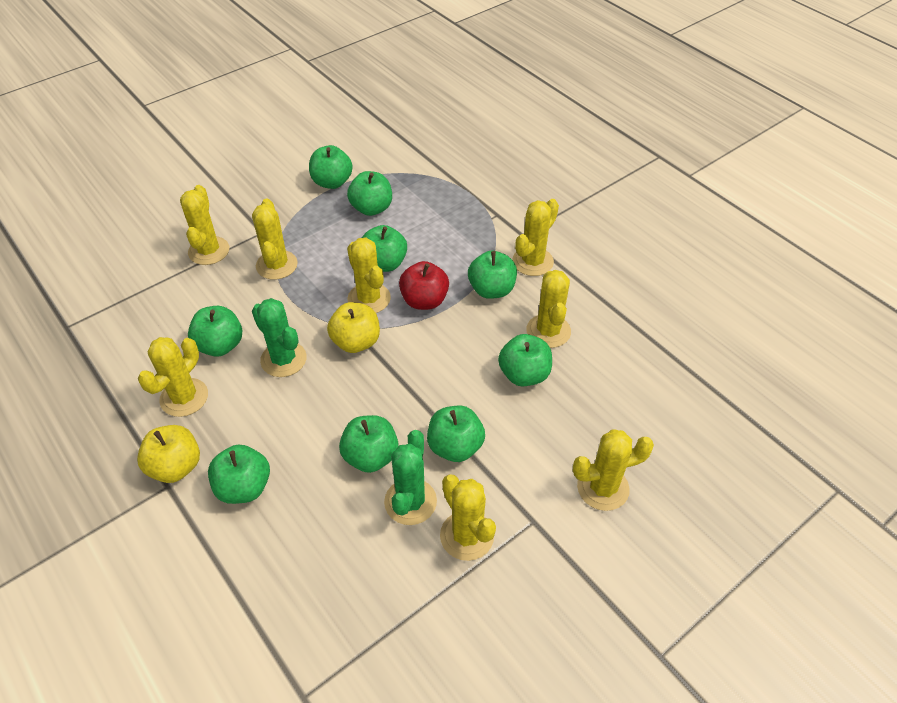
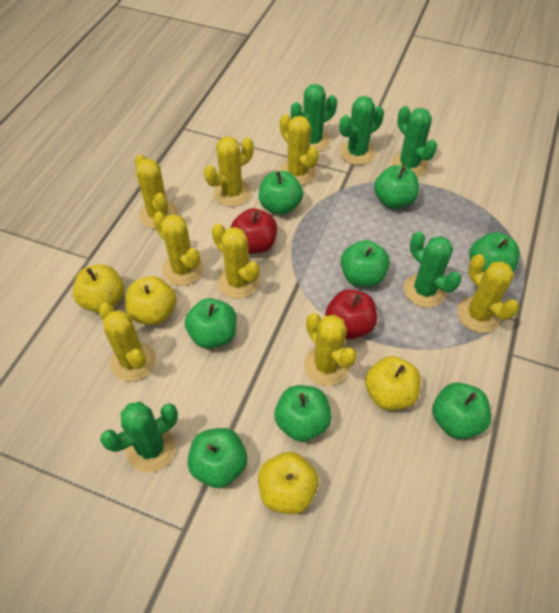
green apple: [188,306,242,357] [208,445,270,504] [309,145,353,189] [339,415,399,473] [347,171,392,216] [362,225,407,272] [427,406,485,462] [468,251,517,299] [498,334,552,386] = 9 -> [185,298,237,349] [187,428,247,488] [259,171,303,215] [274,385,332,442] [341,240,390,287] [374,165,419,209] [432,382,491,439] [469,232,520,272] = 8
green cactus: [252,298,307,377] [384,430,437,525] = 2 -> [100,402,178,473] [291,84,337,152] [340,96,384,165] [391,106,438,177] [404,232,461,308] = 5
red apple: [399,261,449,310] = 1 -> [231,208,277,254] [326,289,377,339] = 2
yellow apple: [137,425,200,483] [327,302,380,353] = 2 -> [73,264,125,313] [125,276,177,325] [258,452,319,514] [365,356,421,410] = 4

